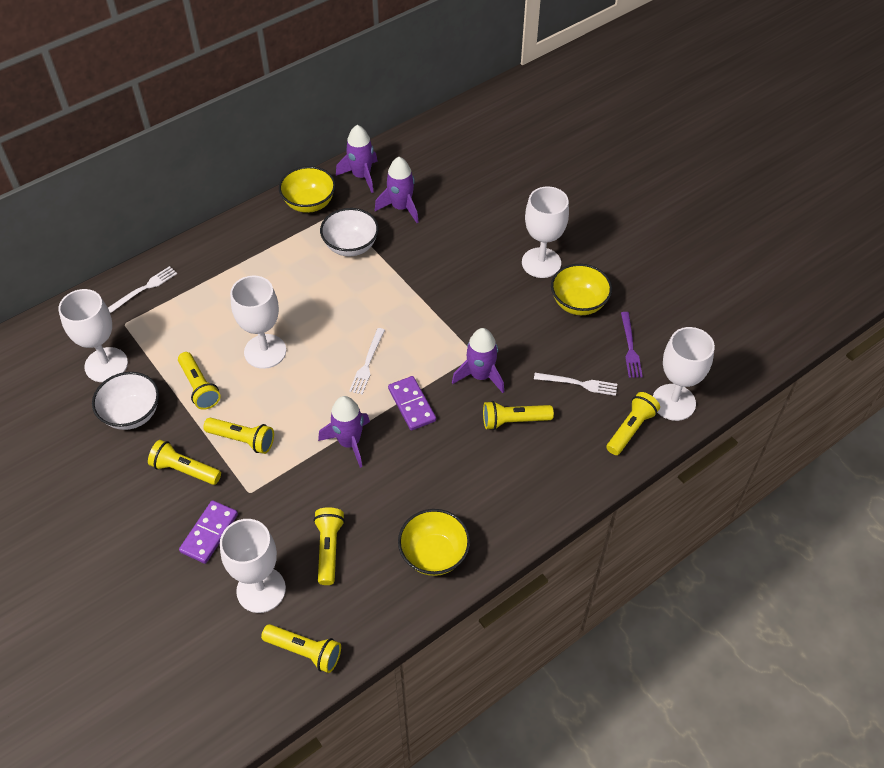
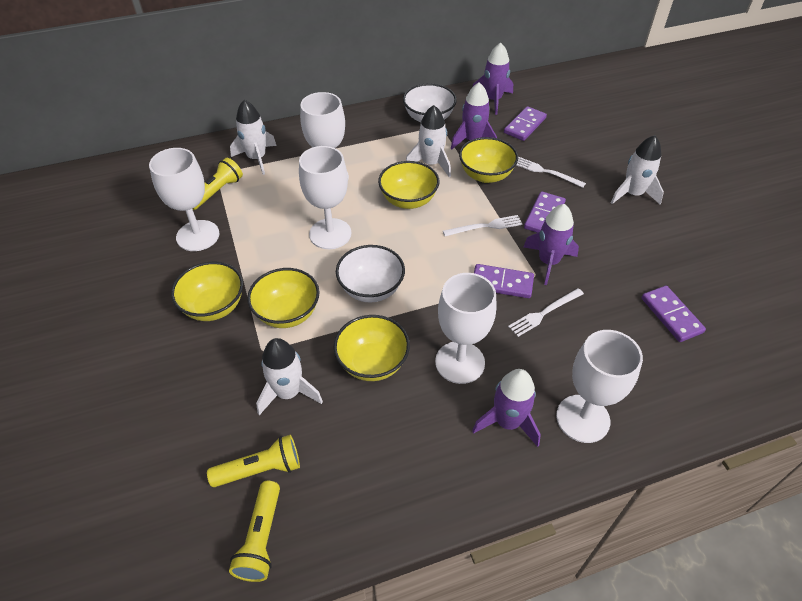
purple domino: [179,500,238,564] [388,376,436,430] = 2 -> [474,264,534,298] [504,106,547,141] [524,191,566,233] [641,286,706,342] = 4
purple fork: [621,312,643,378] = 1 -> none = 0
white rocket: none = 0 -> [230,100,277,175] [256,338,323,415] [406,105,451,177] [611,135,664,205] = 4
yellow bowl: [279,166,336,213] [398,509,470,576] [551,264,612,315] = 3 -> [171,262,243,321] [247,268,319,328] [334,315,410,381] [378,161,439,209] [459,137,518,183] = 5
yellow flashlight: [148,440,221,485] [178,352,221,410] [203,418,274,454] [261,624,341,673] [313,507,345,585] [483,401,554,430] [606,392,660,455] = 7 -> [192,158,243,210] [207,435,300,487] [229,481,280,582] = 3

